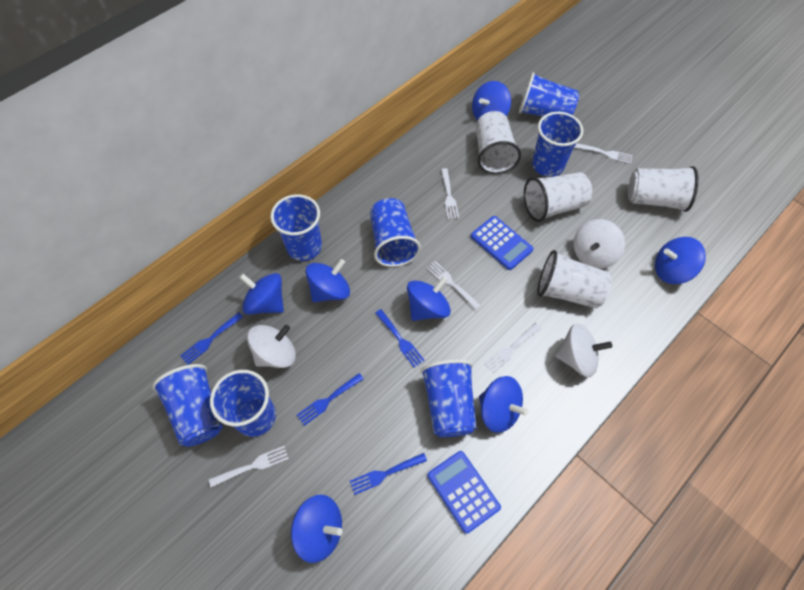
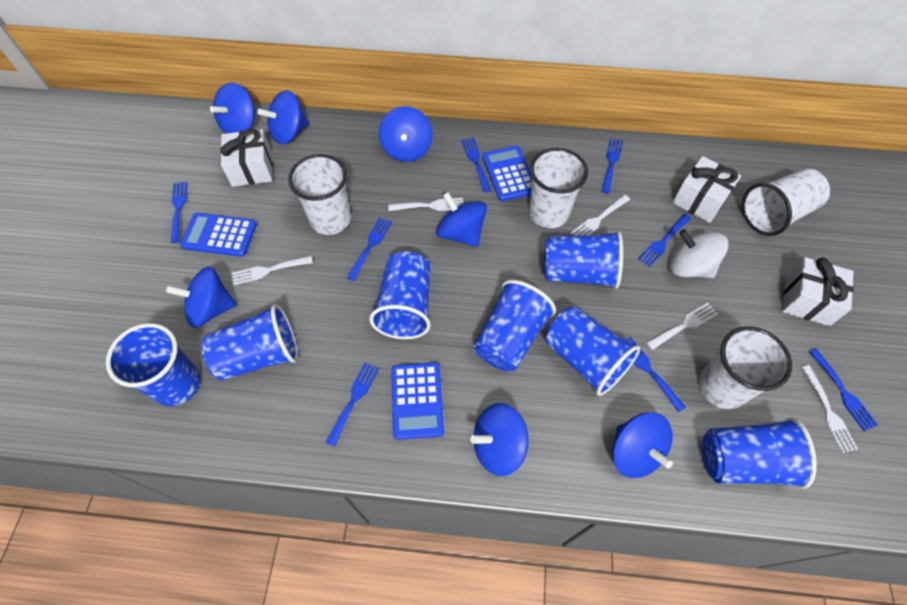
blue calculator: [428,451,501,534] [471,216,533,270] = 2 -> [180,213,257,257] [391,362,444,440] [482,146,532,201] = 3
blue fork: [180,312,243,365] [297,373,364,426] [350,453,427,495] [375,309,425,368] = 4 -> [171,182,188,243] [325,363,379,447] [347,217,392,281] [461,137,491,192] [601,138,623,193] [626,337,686,412] [638,214,691,267] [809,348,878,431] = 8
white gift: none = 0 -> [220,129,273,187] [672,156,741,223] [782,257,854,326] = 3
white spinning top: [247,325,296,368] [555,323,612,377] [574,219,625,269] = 3 -> [669,229,728,278] = 1

